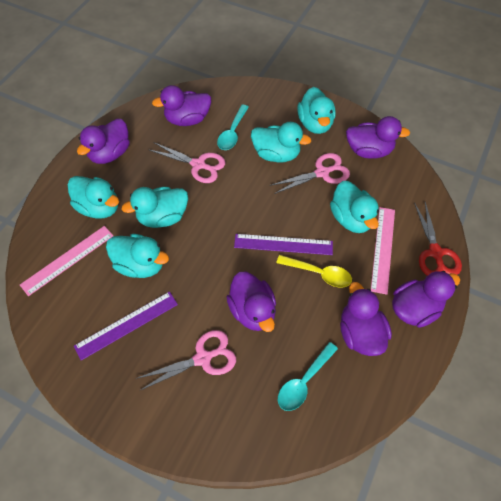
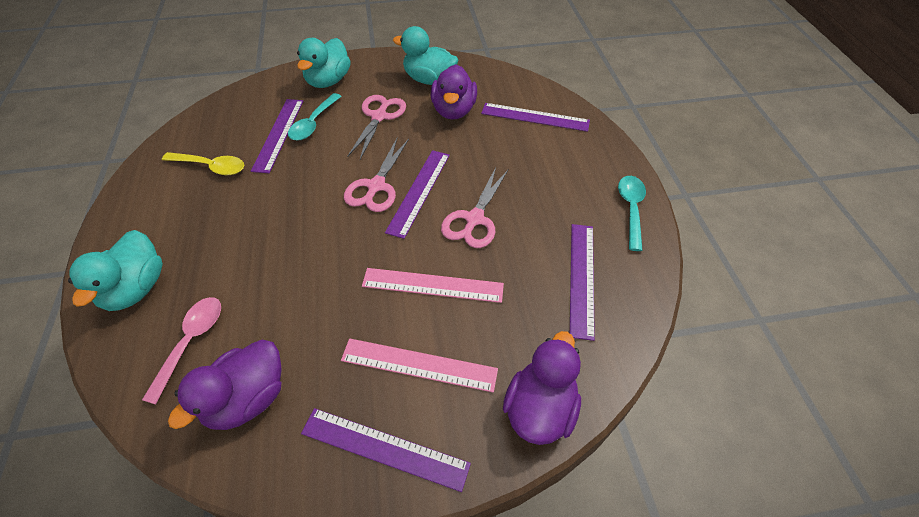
pink spoon: none = 0 -> [142,297,221,404] = 1
purple duck: [77,119,130,164] [152,85,211,126] [226,272,276,332] [340,282,392,356] [346,116,410,159] [392,271,460,328] = 6 -> [168,340,282,430] [431,64,477,120] [503,331,581,445] = 3
purple ruler: [74,291,178,361] [234,234,333,255] = 2 -> [251,99,303,173] [301,408,471,492] [385,150,450,239] [481,103,590,132] [570,224,595,341] = 5
red scissors: [414,202,462,276] = 1 -> none = 0
turquoise duck: [68,176,119,219] [106,234,169,278] [122,187,188,228] [251,122,311,163] [297,87,336,134] [330,181,379,233] = 6 -> [68,230,163,311] [297,38,351,88] [393,26,458,85] = 3

